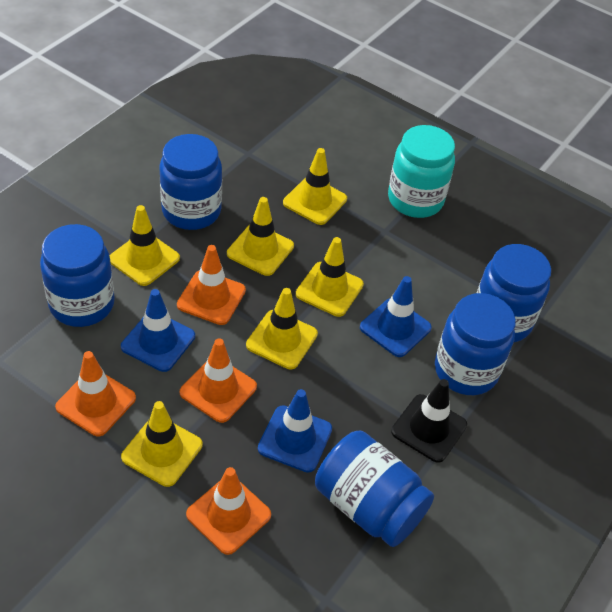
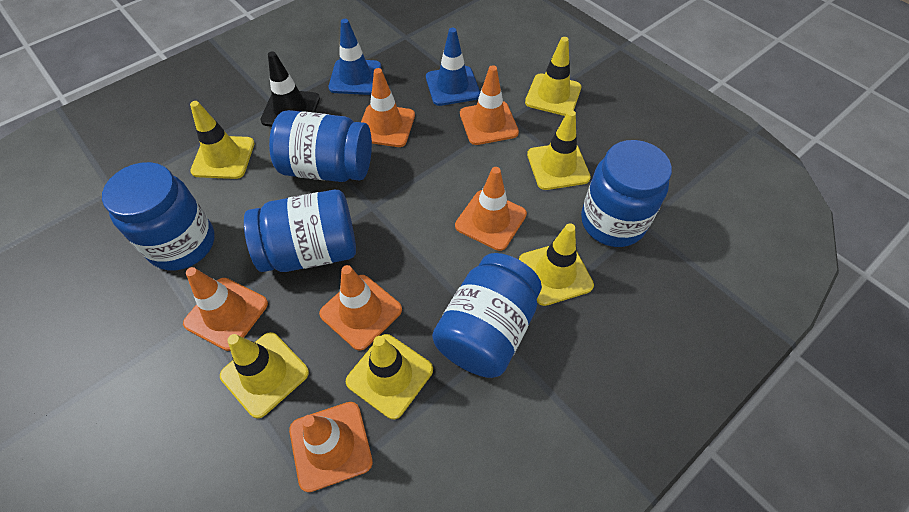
blue traffic cone: [121,289,195,372] [258,389,332,473] [360,276,432,357] = 3 -> [329,19,381,95] [426,28,480,106] = 2
orange traffic cone: [55,351,136,436] [177,245,246,325] [180,338,257,423] [186,467,271,555] = 4 -> [183,267,268,351] [289,402,373,492] [319,265,402,351] [361,68,415,147] [455,167,527,251] [460,65,519,145] = 6
turquoise jar: [388,125,455,218] = 1 -> none = 0

